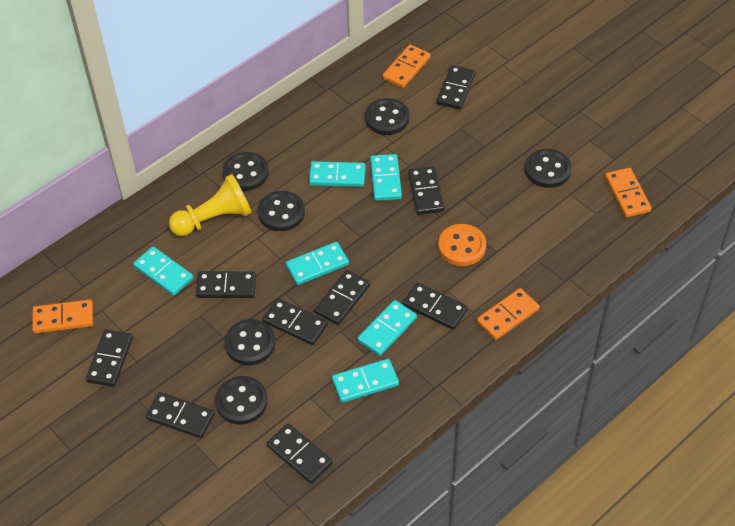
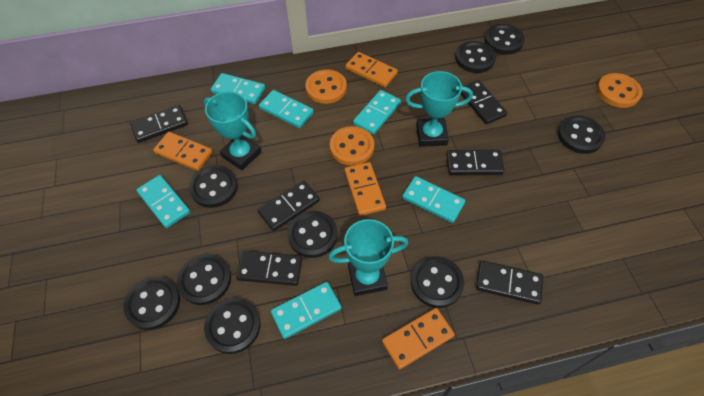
black button: [215,376,268,424] [222,152,269,191] [225,319,275,365] [258,191,305,231] [365,98,409,135] [525,149,572,188] = 6 -> [124,276,180,330] [177,254,231,305] [189,165,238,208] [204,298,261,354] [288,211,337,258] [411,256,464,308] [455,41,496,73] [484,24,525,55] [558,115,605,154] = 9
black domino: [86,329,133,387] [146,392,215,438] [195,271,256,298] [263,298,328,345] [267,423,333,484] [315,270,370,325] [403,282,468,330] [408,166,445,215] [437,65,476,110] = 9 -> [130,105,188,143] [236,251,302,286] [257,180,320,231] [446,150,505,175] [460,80,507,125] [476,260,543,305] = 6
orange button: [438,224,486,266] = 1 -> [305,69,347,104] [330,126,374,165] [597,73,642,108] = 3
turquoise trophy: none = 0 -> [204,91,261,170] [328,219,408,296] [405,71,473,147] = 3
yellow pawn: [169,174,252,236] = 1 -> none = 0

